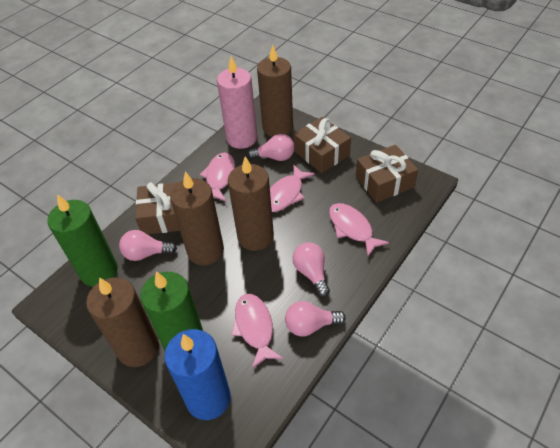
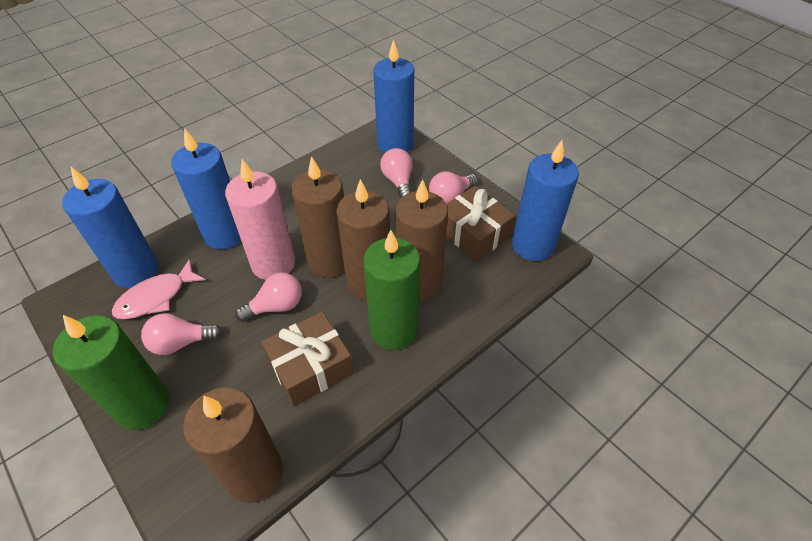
blue candle: [164,329,231,420] = 1 -> [62,167,158,288] [171,128,241,249] [373,40,414,154] [512,140,579,261] = 4
brown gift: [135,182,180,234] [293,117,351,173] [356,145,418,203] = 3 -> [261,311,354,406] [446,186,516,261] = 2
pink fish: [200,153,235,201] [231,294,283,368] [270,164,315,212] [329,203,389,256] = 4 -> [112,259,206,319] = 1

